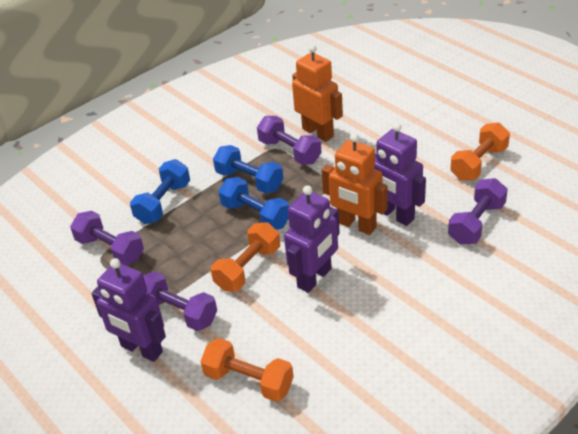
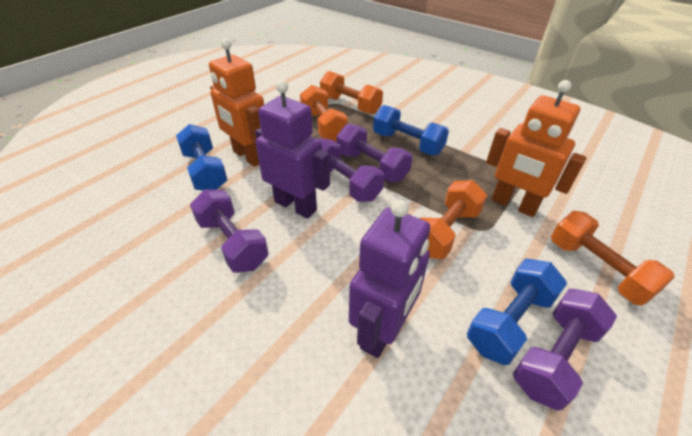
orange dumbbell: [200,338,294,402] [211,222,280,291] [450,122,510,181] = 3 -> [300,85,348,142] [320,71,383,115] [420,180,487,259] [551,211,675,306] = 4
purple robot: [91,258,166,362] [284,185,340,293] [374,123,426,226] = 3 -> [255,80,330,219] [349,200,430,358] = 2

